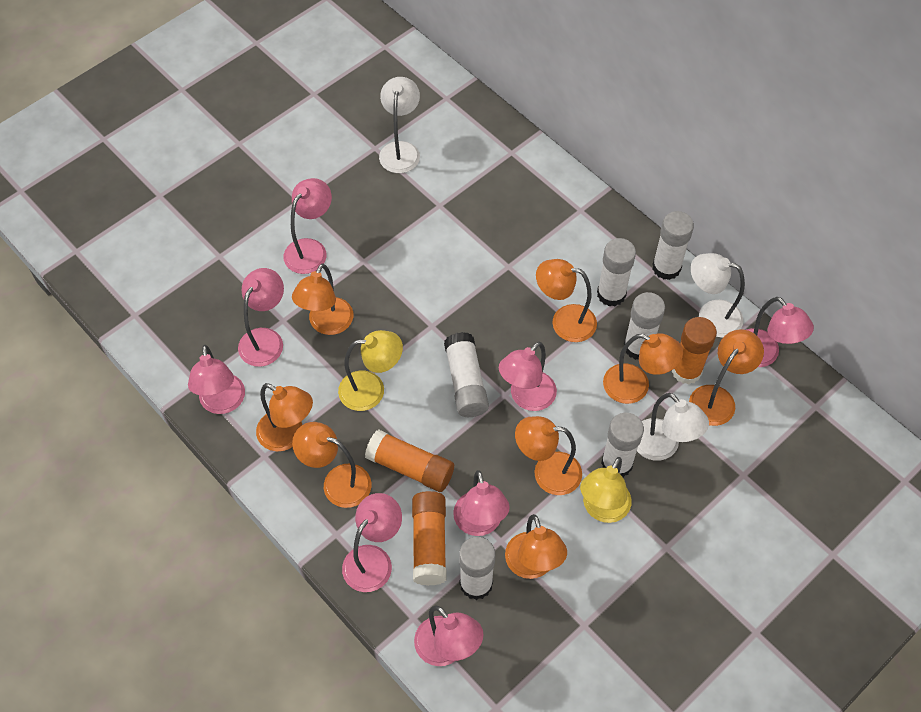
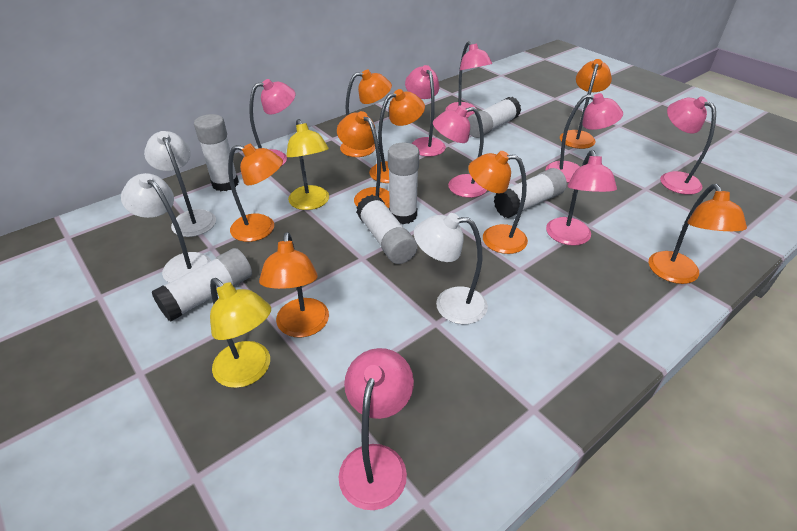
orange glue stick: [365,429,454,492] [412,491,447,586] [672,317,717,385] = 3 -> none = 0

